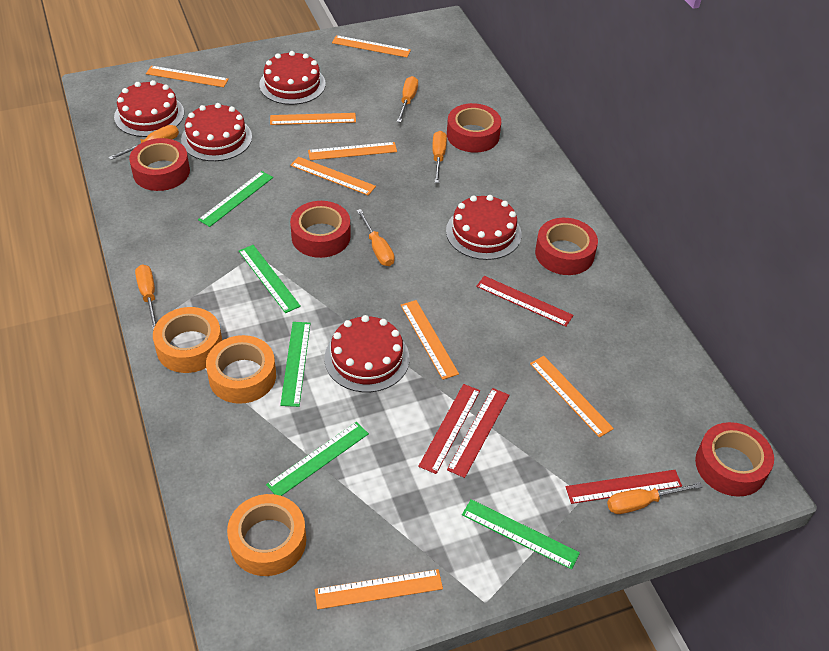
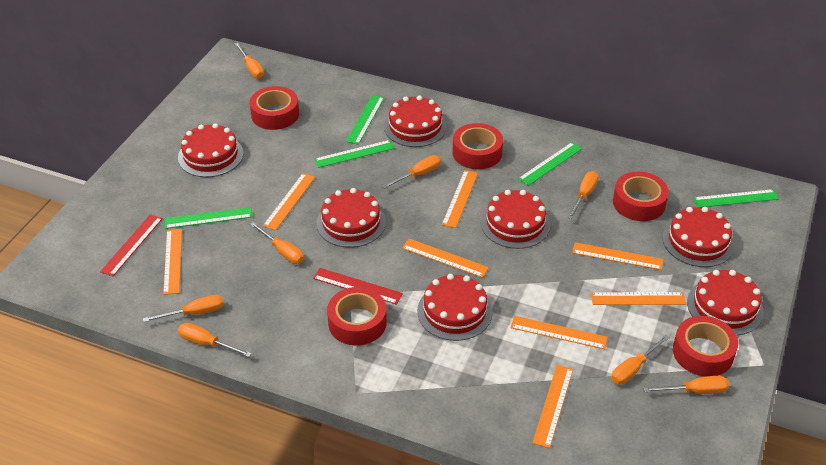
orange screwdriver: [109,125,179,160] [135,264,156,330] [357,209,395,266] [397,76,418,122] [432,131,447,183] [607,482,702,514] = 6 -> [143,295,224,322] [178,323,252,357] [235,43,264,79] [250,222,304,264] [382,155,441,189] [568,171,599,219] [611,335,670,385] [643,376,729,394] = 8
orange tape: [153,307,222,373] [206,335,276,404] [227,494,306,576] = 3 -> none = 0
red cake: [114,80,184,137] [181,103,252,161] [259,51,326,105] [324,315,409,392] [446,195,522,260] = 5 -> [178,123,243,177] [317,188,386,248] [384,96,447,147] [417,274,492,341] [481,190,550,249] [662,207,734,267] [687,270,764,336] = 7
red ruler: [418,384,480,474] [447,388,509,478] [476,276,574,327] [566,470,682,504] = 4 -> [100,214,163,276] [313,268,403,305] = 2

